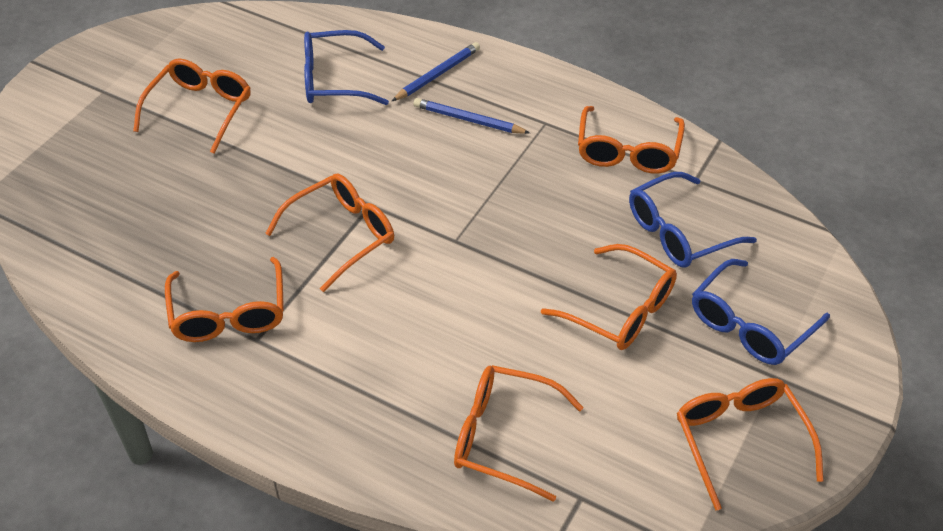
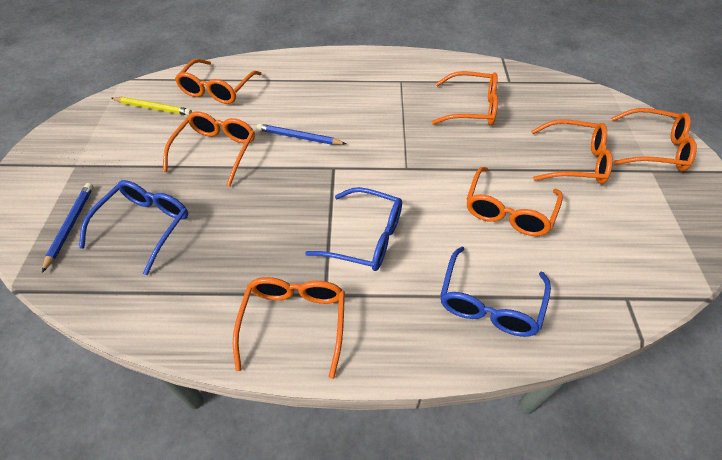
yellow pencil: none = 0 -> [111,97,192,116] = 1

